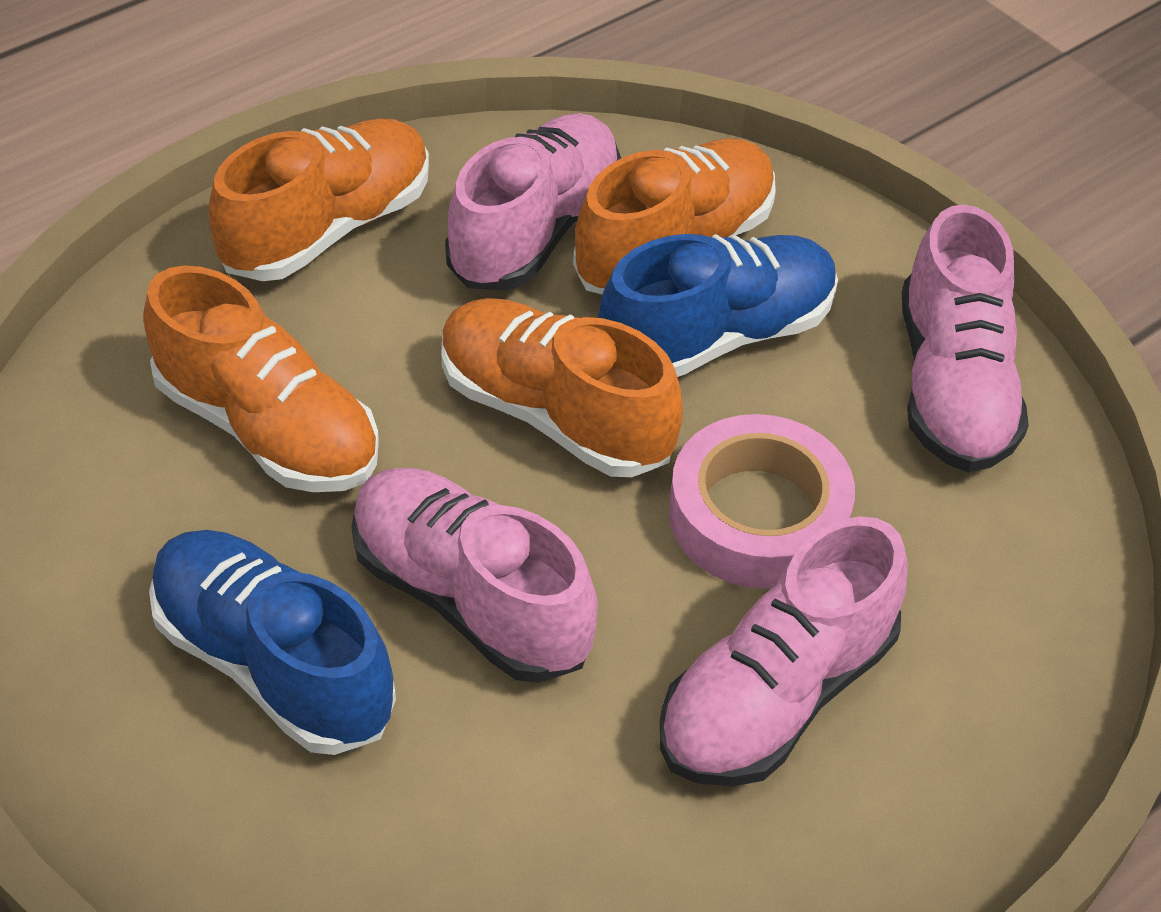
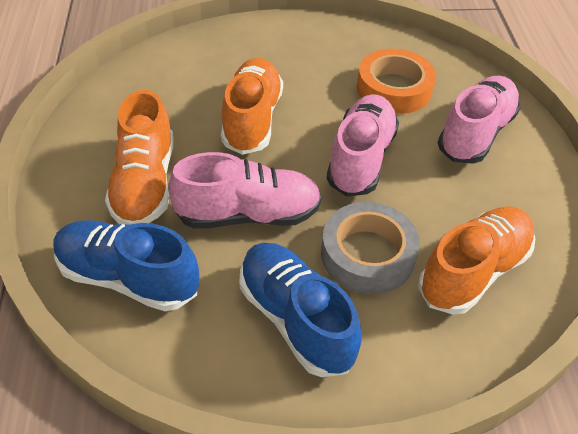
grey tape: none = 0 -> [321,202,420,294] = 1
orange shoe: [143,265,379,492] [209,118,429,281] [441,298,683,477] [573,138,776,294] = 4 -> [105,90,174,225] [221,58,283,155] [418,206,535,315] = 3
orange tape: none = 0 -> [357,49,436,114] = 1
pink shoe: [351,467,598,683] [445,113,621,291] [660,516,908,787] [902,204,1029,473] = 4 -> [168,152,322,229] [326,94,399,197] [438,76,521,164] = 3
pink tape: [669,414,855,589] = 1 -> none = 0

